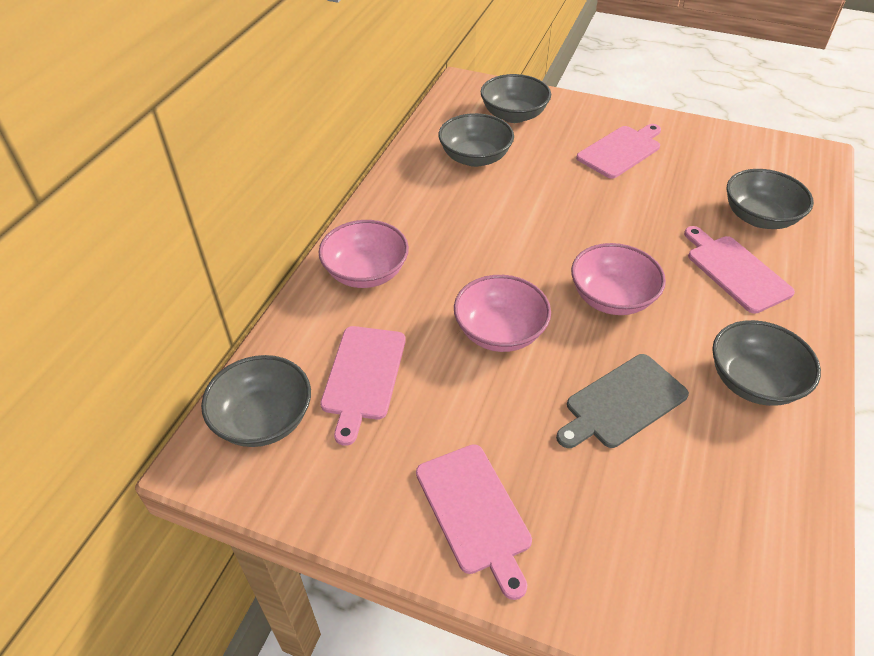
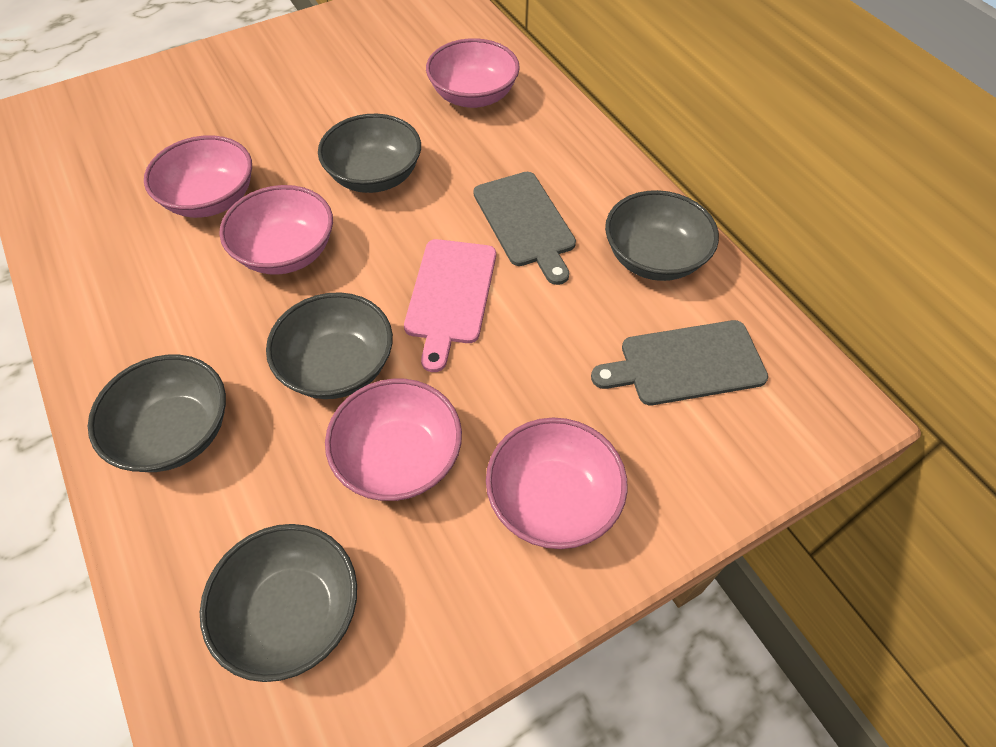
grey cutting board: [556,354,689,448] = 1 -> [473,172,576,285] [591,320,768,405] = 2
pink bowl: [319,220,409,288] [454,275,551,352] [571,243,666,315] = 3 -> [144,135,252,218] [219,185,333,275] [325,379,462,501] [426,38,520,108] [486,418,627,549] = 5
pink cutting board: [320,326,406,446] [416,444,532,600] [576,124,661,179] [684,226,795,314] = 4 -> [404,239,496,372] = 1

